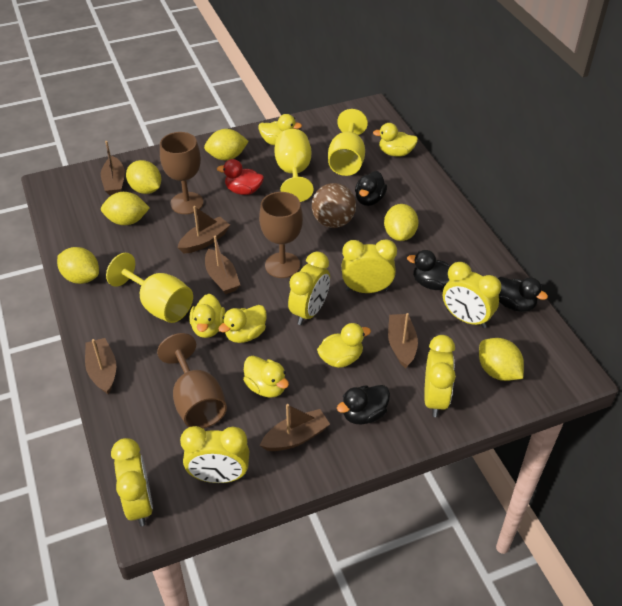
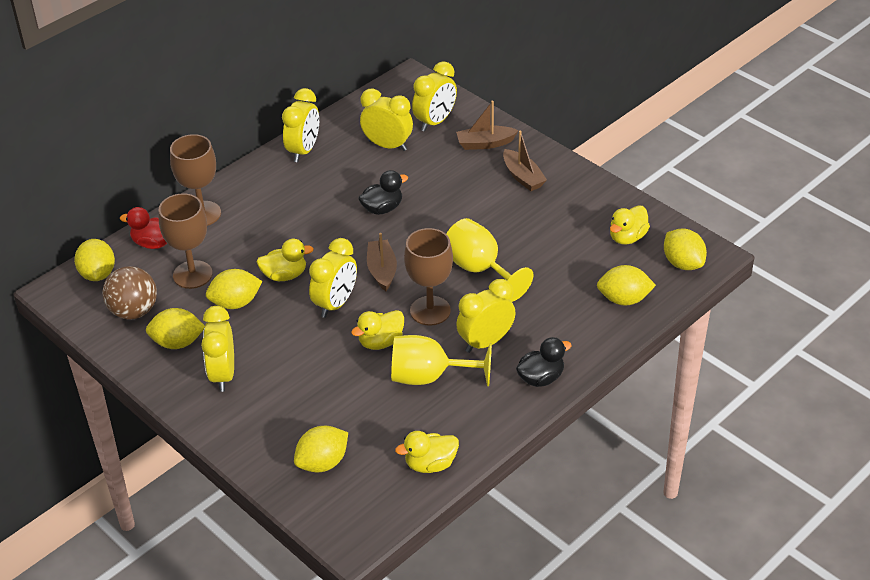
black duck: [337,385,390,424] [355,171,387,206] [407,250,450,290] [498,277,548,312] = 4 -> [358,170,408,215] [516,337,572,387] = 2
brown boat: [85,338,116,394] [101,141,125,196] [177,206,230,253] [205,235,240,294] [260,404,330,451] [388,313,418,368] = 6 -> [367,233,397,291] [456,101,519,150] [503,131,547,191] = 3
yellow duck: [189,294,225,338] [218,305,266,343] [243,356,289,398] [258,114,302,145] [317,323,371,368] [373,123,418,157] = 6 -> [257,239,314,281] [351,310,404,350] [395,431,459,473] [610,205,650,245] = 4
yellow goblet: [106,253,193,323] [274,129,313,202] [328,109,368,176] = 3 -> [391,335,492,386] [446,218,534,302] = 2

